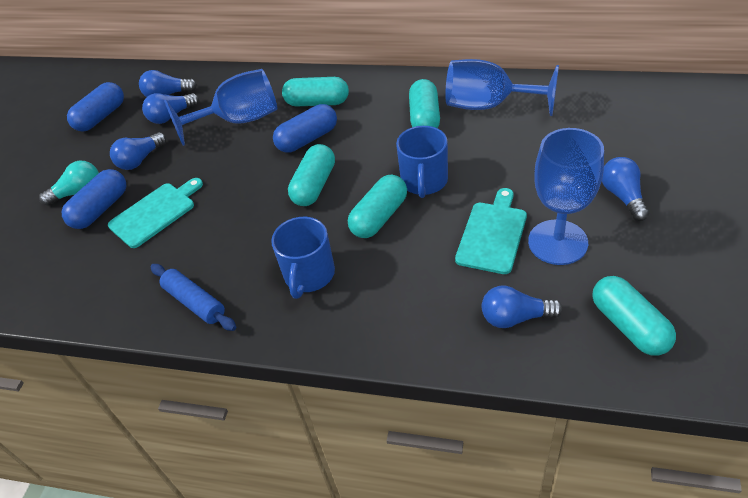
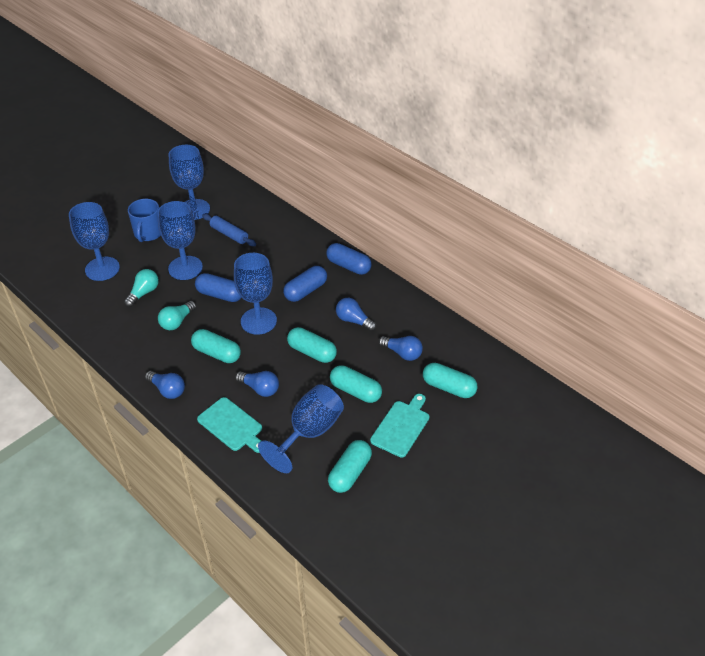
blue goblet: [164,69,277,146] [445,59,559,116] [528,128,604,265] = 3 -> [69,202,120,281] [157,201,203,280] [169,145,210,220] [234,253,277,335] [258,384,344,473] = 5
blue light bulb: [110,132,166,170] [139,70,197,97] [142,93,199,124] [482,286,563,328] [602,157,649,221] = 5 -> [145,371,185,399] [235,371,279,397] [336,298,377,331] [378,336,423,361] = 4
blue mug: [271,217,335,299] [396,126,448,198] = 2 -> [128,199,161,242] = 1
turquoise light bulb: [39,161,99,206] = 1 -> [124,269,159,307] [158,301,196,330] = 2

